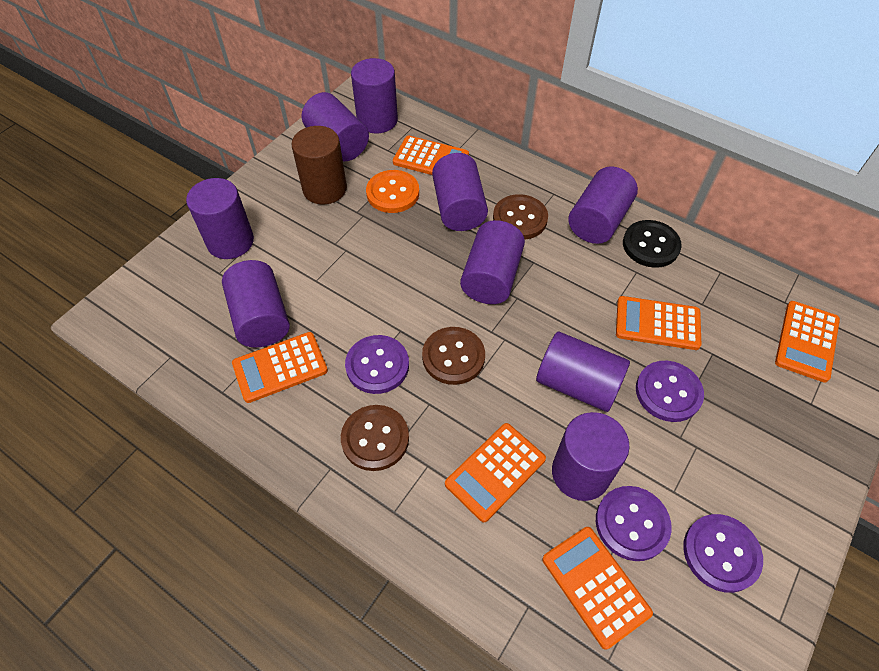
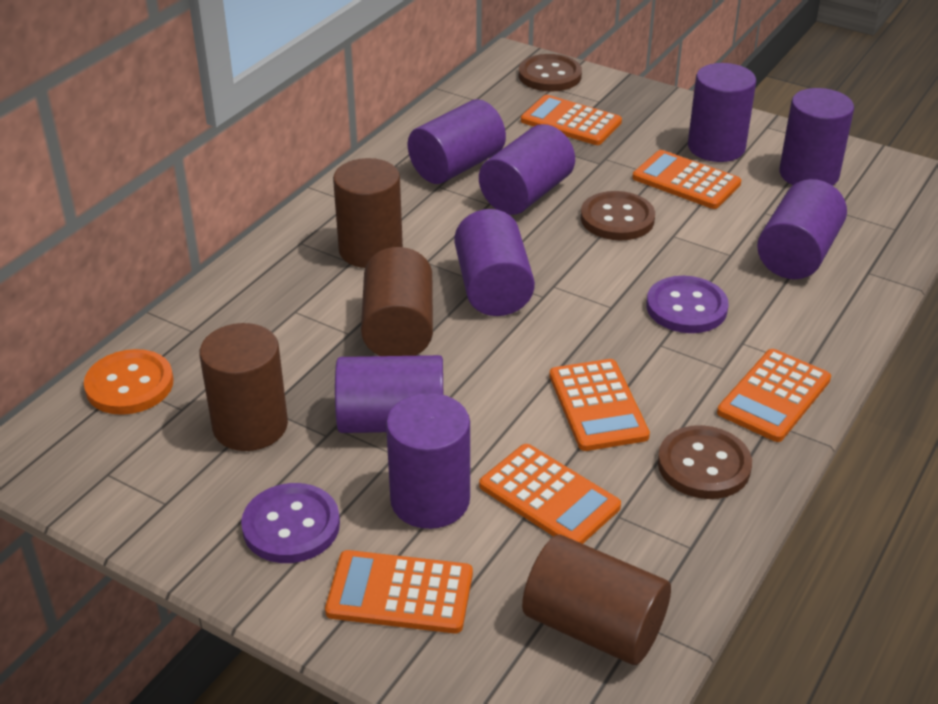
black button: [623,220,682,268] = 1 -> none = 0
brown cylinder: [291,126,347,204] = 1 -> [199,323,288,451] [333,158,403,268] [361,247,433,356] [522,535,671,665] = 4
purple button: [345,335,409,394] [596,486,672,561] [636,361,704,422] [683,514,763,593] = 4 -> [241,483,340,563] [646,276,728,333] = 2
purple cylinder: [186,178,254,259] [222,260,290,347] [302,92,369,161] [351,58,398,133] [432,153,488,231] [460,220,525,304] [536,332,630,412] [552,412,630,501] [568,167,638,244] = 9 -> [335,355,443,433] [386,393,470,529] [408,99,506,184] [454,209,535,316] [479,124,575,215] [688,63,756,162] [757,179,847,279] [779,88,854,186] = 8

